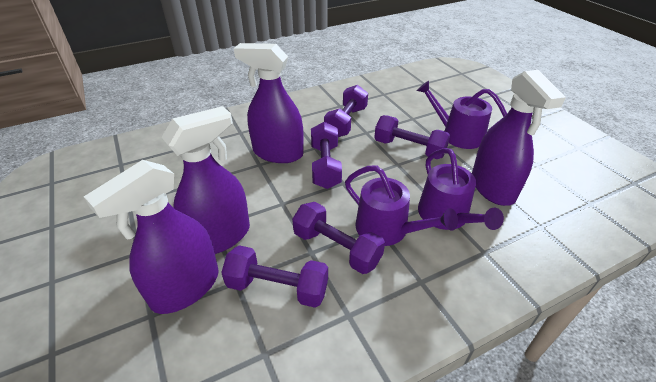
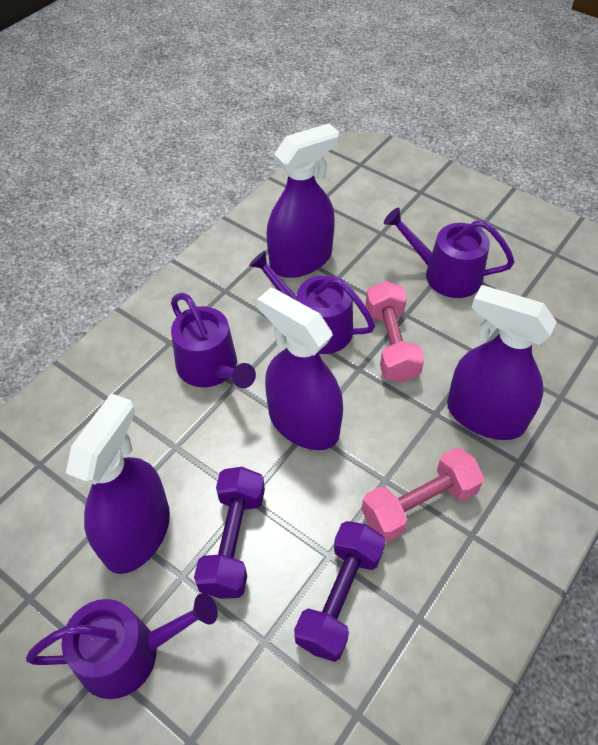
pink dumbbell: none = 0 -> [362,448,484,542] [365,281,424,383] = 2
purple dumbbell: [221,245,328,308] [292,202,385,274] [311,122,342,189] [324,85,368,137] [374,115,450,159] = 5 -> [194,467,265,599] [294,521,386,662] = 2
purple watering can: [345,165,458,246] [417,81,507,149] [418,148,504,230] = 3 -> [26,593,218,699] [171,293,256,388] [249,251,375,354] [384,208,515,298] = 4

